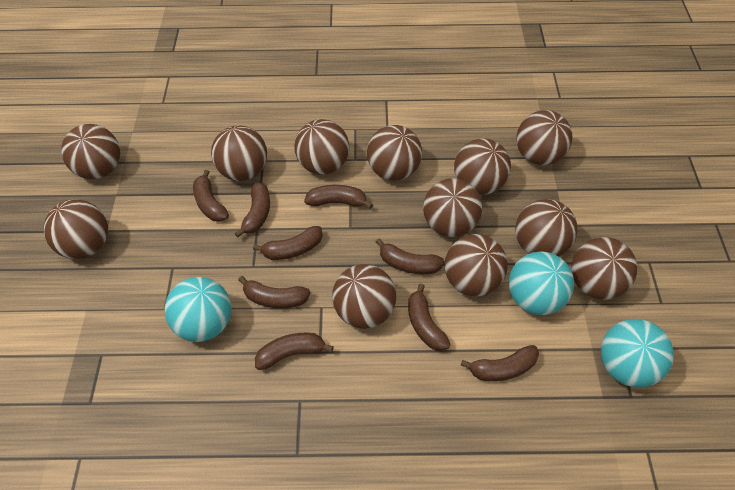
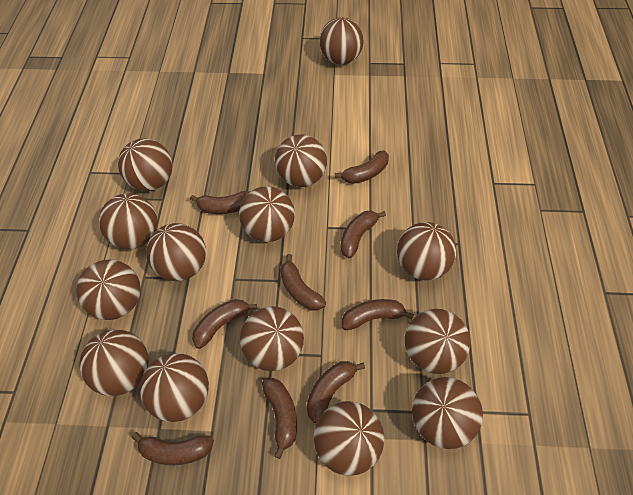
brown ball: [43,199,108,259] [61,124,120,179] [211,125,267,181] [295,119,349,175] [332,264,396,329] [367,125,422,181] [423,178,482,237] [445,234,508,296] [454,138,511,195] [515,199,578,257] [516,110,573,165] [571,237,637,300] = 12 -> [76,260,141,320] [79,329,149,396] [99,193,158,249] [118,138,172,191] [140,353,209,422] [146,223,206,281] [239,186,295,242] [240,306,304,371] [275,134,327,187] [314,401,384,476] [319,17,364,65] [397,222,456,280] [405,309,470,374] [412,377,483,449] = 14
turquoise ball: [165,277,231,342] [509,251,574,315] [601,319,674,388] = 3 -> none = 0

